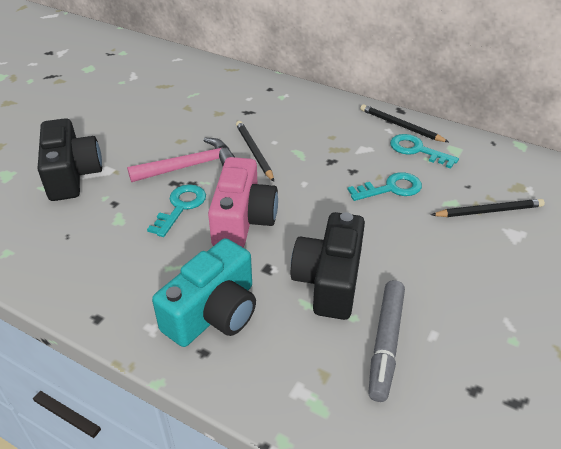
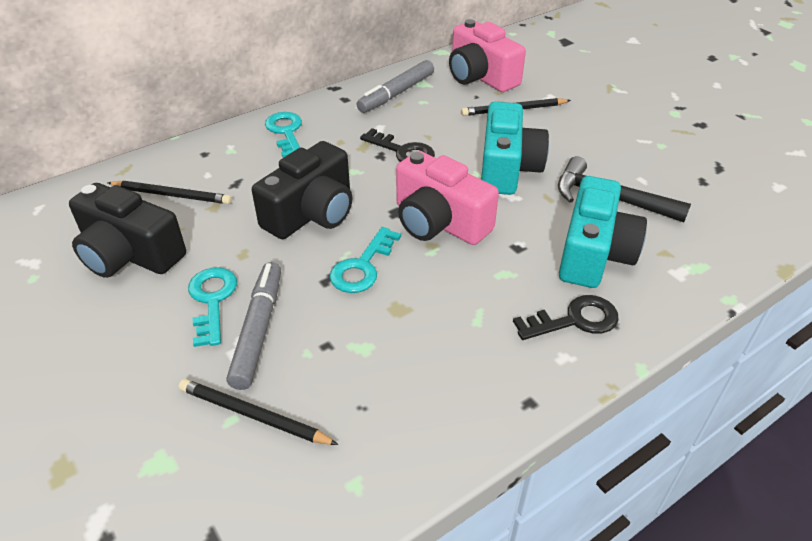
black hammer: none = 0 -> [558,156,691,222] = 1
black key: none = 0 -> [360,128,435,162] [513,295,619,340] = 2
grey marker: [368,280,405,402] = 1 -> [227,262,281,390] [356,60,434,113] = 2
pink camera: [208,157,278,247] = 1 -> [396,151,499,245] [449,19,526,92] = 2
pink hammer: [127,138,235,182] = 1 -> none = 0
turquoise camera: [152,238,256,347] = 1 -> [481,102,549,195] [559,176,647,288] = 2

